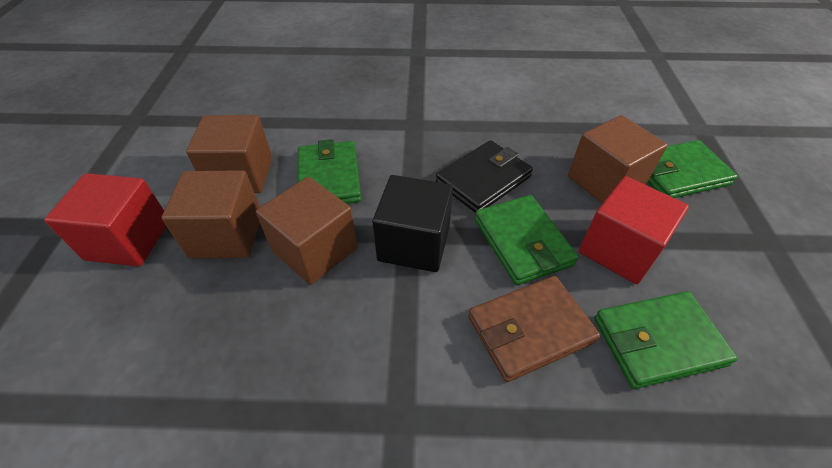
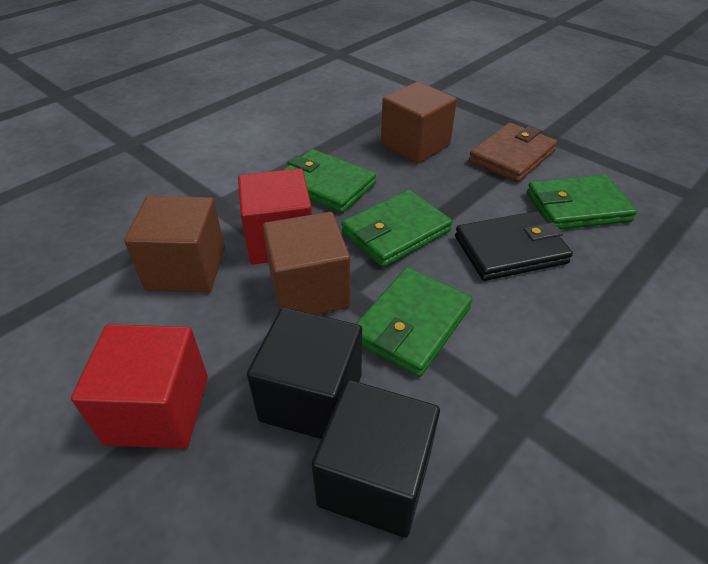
black cube: [372,175,453,272] = 1 -> [247,307,362,439] [311,380,440,538] = 2
brown cube: [162,170,260,259] [186,115,272,193] [256,177,358,285] [568,115,668,204] = 4 -> [124,196,225,292] [263,212,351,315] [381,82,457,163] = 3

